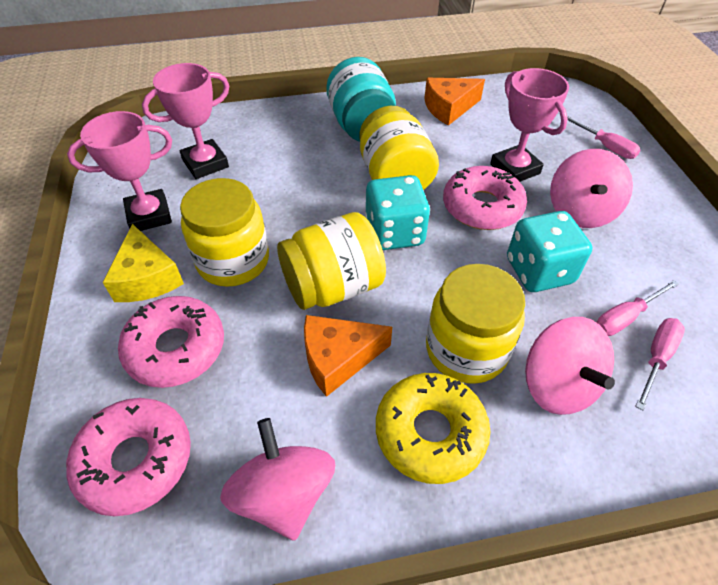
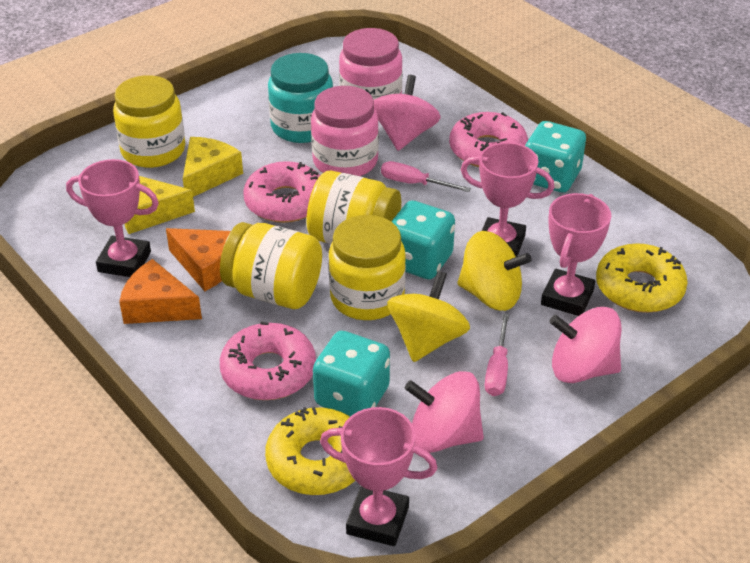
pink jar: none = 0 -> [311,86,379,176] [339,28,402,100] = 2
pink screwdriver: [567,116,640,159] [596,280,679,336] [635,318,685,411] = 3 -> [381,161,471,192] [485,313,509,396] = 2
pink trophy: [67,111,172,231] [142,63,229,179] [490,68,569,182] = 3 -> [66,159,159,277] [320,407,437,546] [461,142,554,257] [541,193,611,316] = 4
turquoise dice: [365,175,430,250] [507,211,592,292] = 2 -> [313,331,390,416] [391,201,455,279] [525,121,586,193] = 3
yellow cheese: [103,224,184,302] = 1 -> [125,176,195,234] [183,137,243,197] = 2
yellow donut: [376,373,491,484] = 1 -> [265,407,355,495] [596,243,688,313] = 2
yellow spinning top: none = 0 -> [387,271,470,362] [457,231,532,311] = 2

